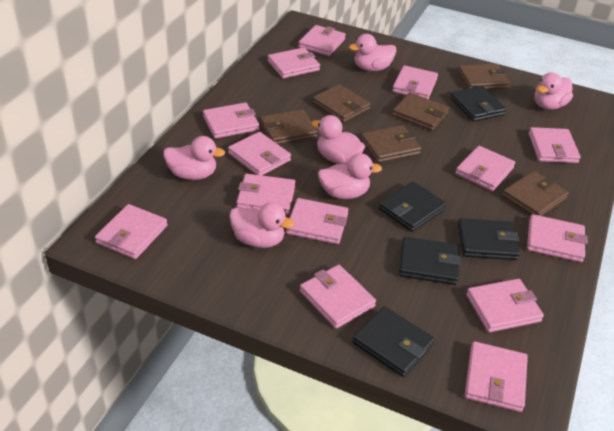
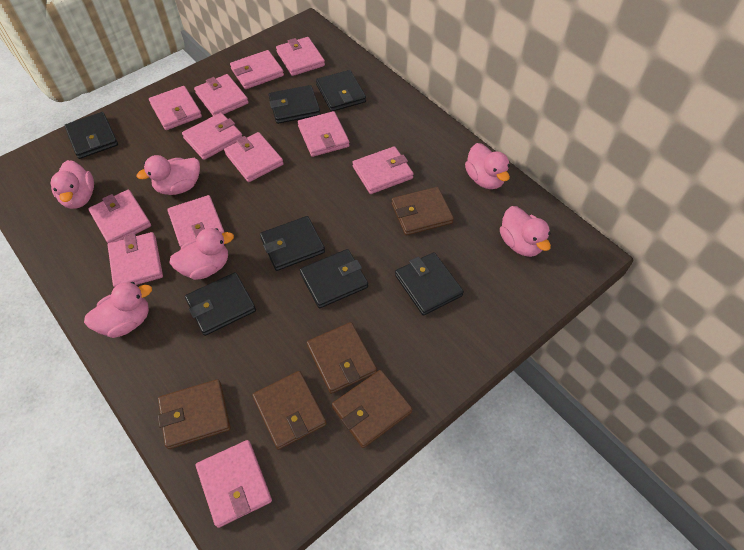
black wallet: [352,306,435,377] [379,181,446,232] [399,237,461,285] [450,86,506,122] [458,218,520,260] = 5 -> [64,112,118,159] [185,272,256,336] [260,216,325,271] [269,85,320,124] [300,249,368,308] [316,70,366,112] [395,252,464,316] = 7
brown wallet: [260,109,317,145] [313,84,370,123] [361,125,421,163] [392,93,449,131] [458,64,510,90] [502,171,569,216] = 6 -> [158,379,231,449] [252,371,327,450] [306,322,377,394] [332,370,412,448] [391,187,454,235] = 5
pink wallet: [95,204,167,259] [203,103,259,139] [228,132,291,175] [237,174,295,215] [268,47,320,78] [286,198,348,244] [298,25,346,56] [300,265,376,329] [392,65,438,99] [455,146,515,191] [465,341,528,412] [466,279,544,332] [527,214,588,262] [529,127,581,163] = 14 -> [88,190,151,243] [108,232,163,287] [149,86,202,130] [167,195,225,247] [182,113,243,160] [194,74,248,116] [196,440,272,528] [224,132,284,182] [230,50,284,89] [276,37,325,76] [298,111,350,157] [352,146,414,194] = 12

